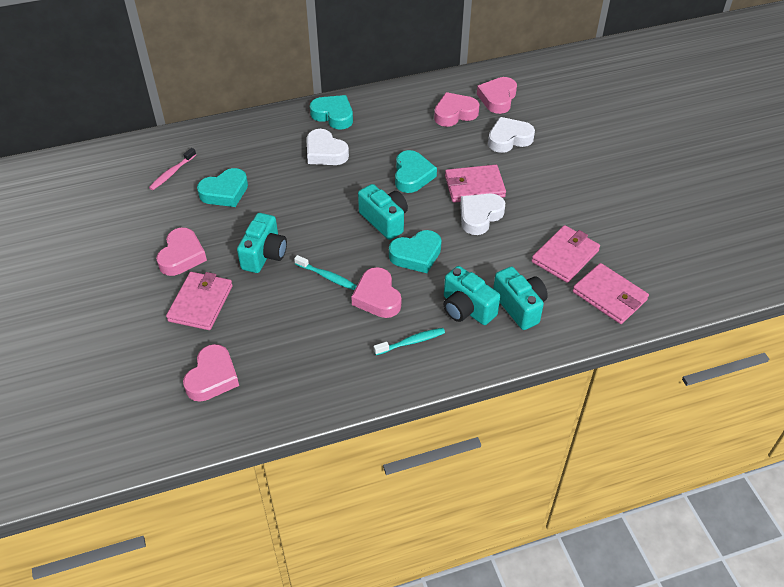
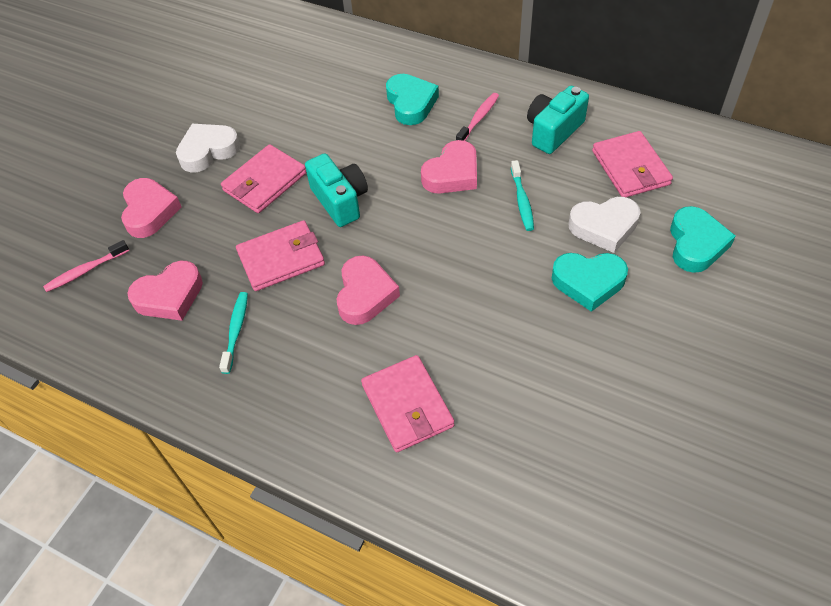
pink heart: [156,228,207,276] [183,344,239,402] [351,267,401,318] [434,92,480,127] [477,77,517,114] = 5 -> [121,178,182,238] [127,261,203,321] [337,256,400,325] [421,140,477,194] = 4
pink toothbrush: [149,148,196,190] = 1 -> [43,240,129,292] [456,93,499,141] = 2
turquoise camera: [237,213,287,273] [358,184,408,240] [444,266,500,325] [493,266,548,330] = 4 -> [305,153,368,227] [527,86,589,154] = 2
turquoise heart: [197,168,248,207] [310,95,353,129] [389,230,442,273] [395,150,437,193] = 4 -> [386,74,439,125] [552,253,628,312] [670,206,736,273] = 3
white heart: [307,129,349,165] [460,194,505,235] [488,117,535,153] = 3 -> [176,124,240,172] [568,197,640,253] = 2

